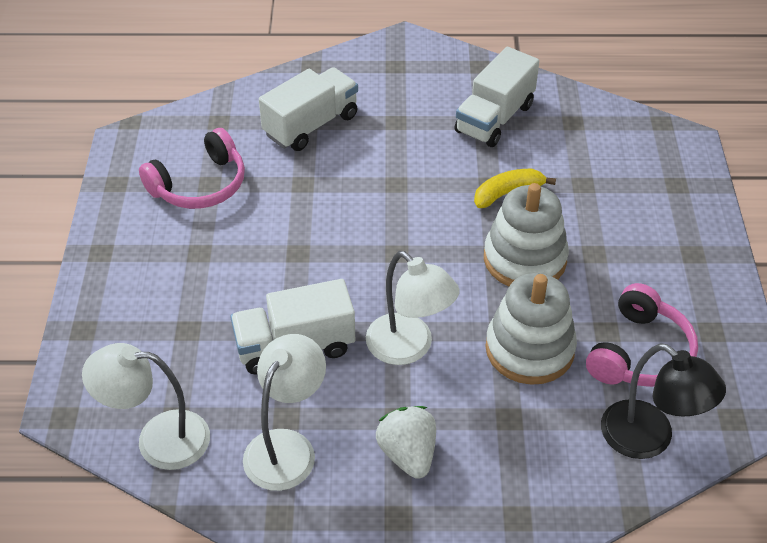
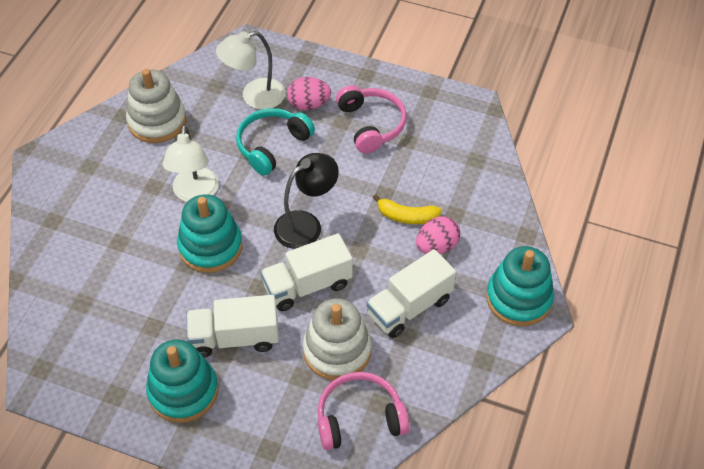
pink egg: none = 0 -> [287,77,331,110] [416,216,460,254] = 2
turquoise headphones: none = 0 -> [236,108,315,175] = 1
turquoise stacking toy: none = 0 -> [146,339,218,423] [177,194,243,273] [486,246,554,326] = 3
white lamp: [82,343,210,470] [243,334,326,491] [366,251,460,365] = 3 -> [163,125,219,202] [216,31,285,110] = 2
white strawberry: [376,406,436,479] = 1 -> none = 0

